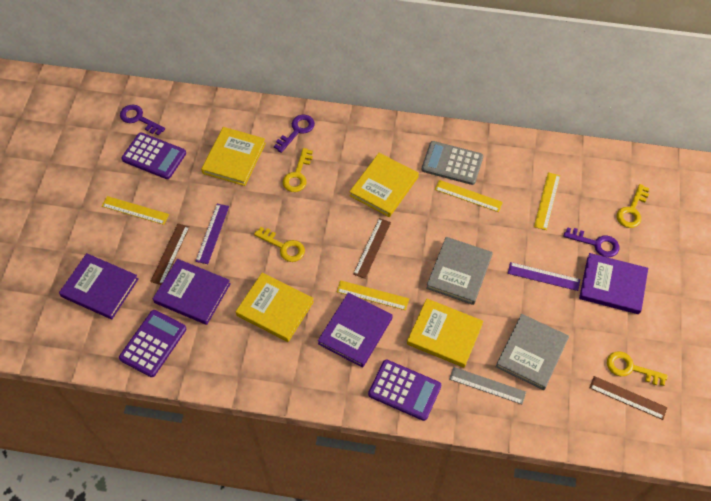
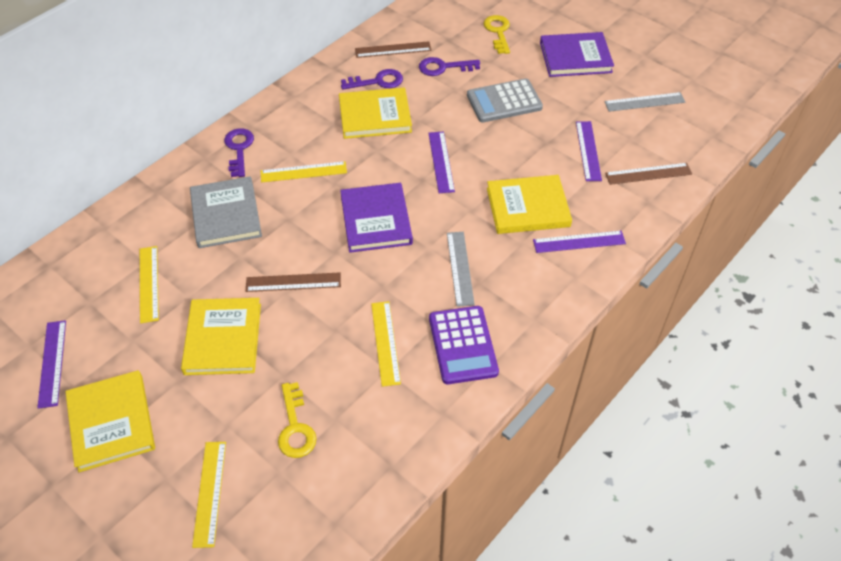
grey book: [426,237,493,305] [496,314,569,390] = 2 -> [190,176,262,248] = 1
grey ruler: [449,367,526,404] = 1 -> [447,232,475,307] [604,92,685,112] = 2
purple book: [59,253,138,319] [153,259,231,325] [318,292,393,368] [579,253,648,314] = 4 -> [340,183,413,253] [540,32,614,77] = 2
purple calculator: [119,310,186,377] [121,133,186,179] [368,360,441,421] = 3 -> [429,306,499,384] = 1
purple ruler: [196,204,229,264] [508,262,580,291] = 2 -> [37,320,66,409] [429,131,455,193] [533,231,626,253] [576,121,602,181] = 4
yellow key: [254,227,305,262] [283,148,313,192] [607,352,668,386] [617,184,649,228] = 4 -> [278,382,317,458] [484,15,510,54] = 2

